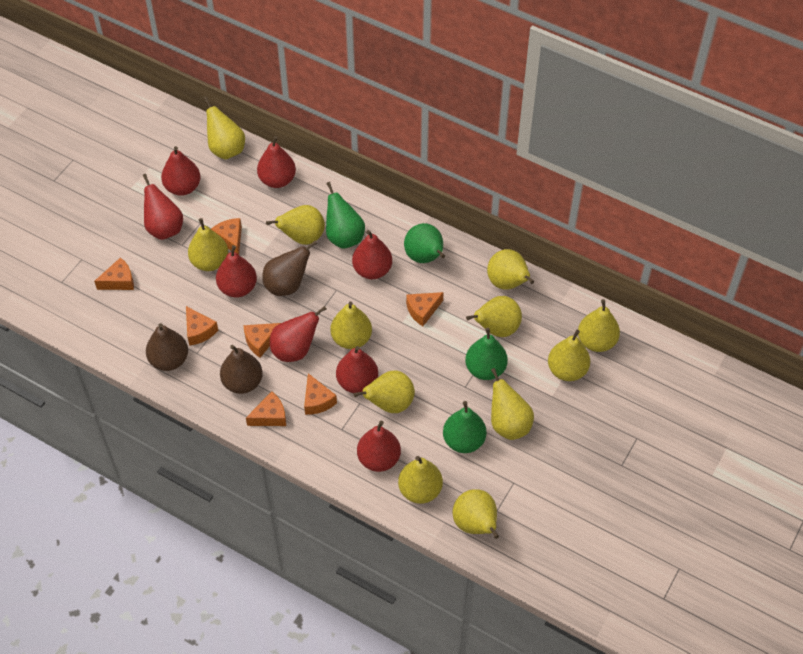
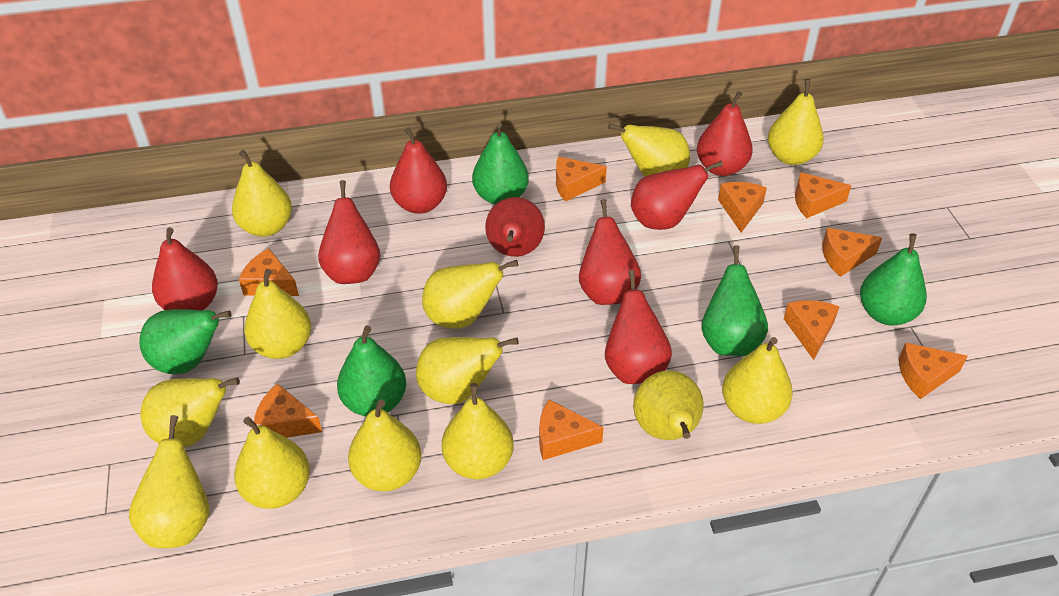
brown pear: [146,323,188,371] [220,345,263,394] [262,240,318,296] = 3 -> none = 0
green pear: [326,182,365,249] [404,223,445,263] [443,401,486,453] [465,328,508,380] = 4 -> [139,309,232,374] [337,326,406,417] [472,122,529,205] [701,245,768,356] [860,233,927,325] = 5
orange cheese: [94,257,134,290] [186,306,218,346] [211,218,242,255] [243,323,280,358] [246,391,286,426] [304,373,337,415] [406,292,444,326] = 7 -> [239,248,299,296] [254,384,322,438] [539,400,604,460] [556,157,607,202] [718,182,767,233] [784,300,840,360] [795,172,851,218] [822,228,882,277] [899,342,968,399] = 9
yellow pear: [188,218,228,271] [204,97,245,159] [266,205,325,245] [330,302,372,349] [354,371,415,413] [398,456,443,504] [453,489,499,539] [466,296,522,337] [487,249,534,290] [491,368,534,440] [548,330,590,381] [578,299,620,352] = 12 -> [129,415,209,548] [140,377,240,447] [232,150,292,237] [234,417,310,509] [244,269,311,359] [348,399,421,491] [416,337,519,404] [422,260,518,329] [442,383,513,480] [608,123,690,176] [633,370,704,440] [722,337,793,424] [768,79,824,165] = 13

